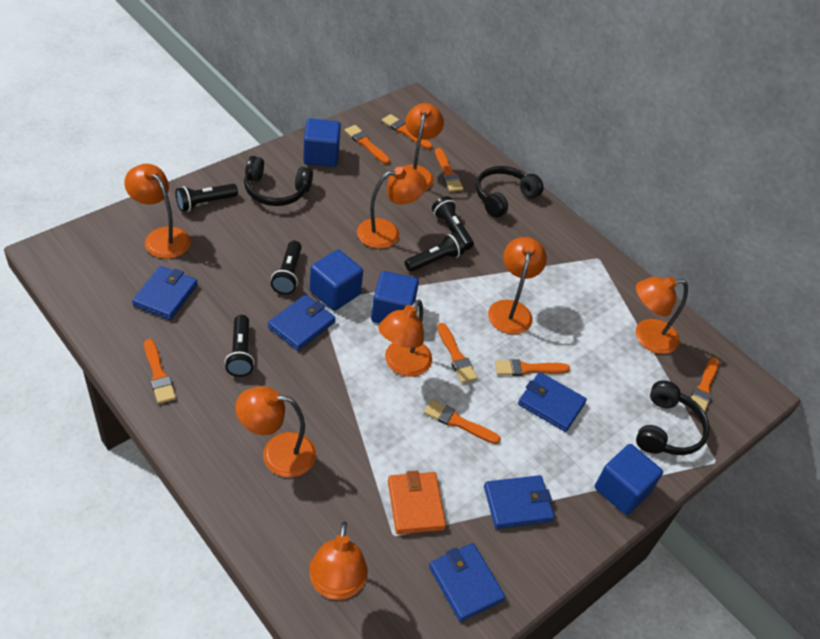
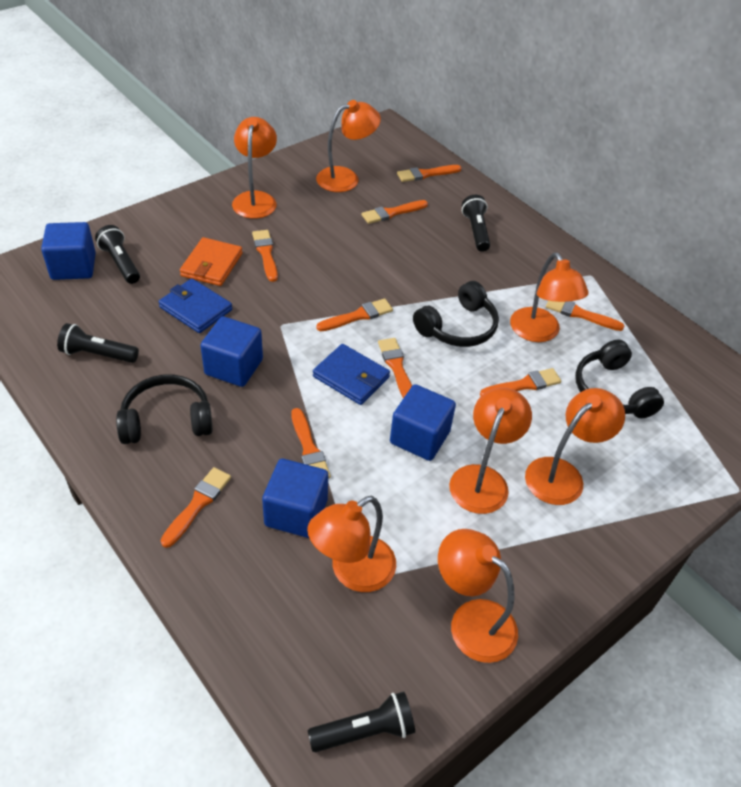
black flashlight: [176,184,238,212] [225,315,254,377] [271,241,302,295] [405,232,465,272] [432,196,474,250] = 5 -> [57,323,139,363] [95,225,140,284] [308,692,415,752] [462,195,490,252] = 4
blue wallet: [132,266,198,320] [268,295,336,351] [429,543,505,622] [484,475,555,529] [518,372,587,432] = 5 -> [159,278,232,333] [313,344,390,405] = 2
orange brush: [144,339,176,404] [345,125,390,164] [382,114,433,150] [424,400,501,444] [435,148,463,192] [437,323,477,383] [495,359,570,376] [691,357,719,412] = 8 -> [161,467,231,548] [252,230,278,282] [291,408,331,479] [316,298,393,331] [362,200,428,224] [378,338,412,398] [397,165,462,182] [480,368,562,396] [546,300,625,331] = 9
orange lamp: [124,164,191,259] [235,386,316,477] [310,521,368,600] [357,167,427,249] [378,300,432,377] [402,103,444,190] [488,237,547,335] [636,276,688,354] = 8 -> [232,117,277,219] [307,496,396,592] [316,100,381,192] [438,529,518,663] [449,388,532,514] [510,252,589,342] [525,388,625,505] = 7

